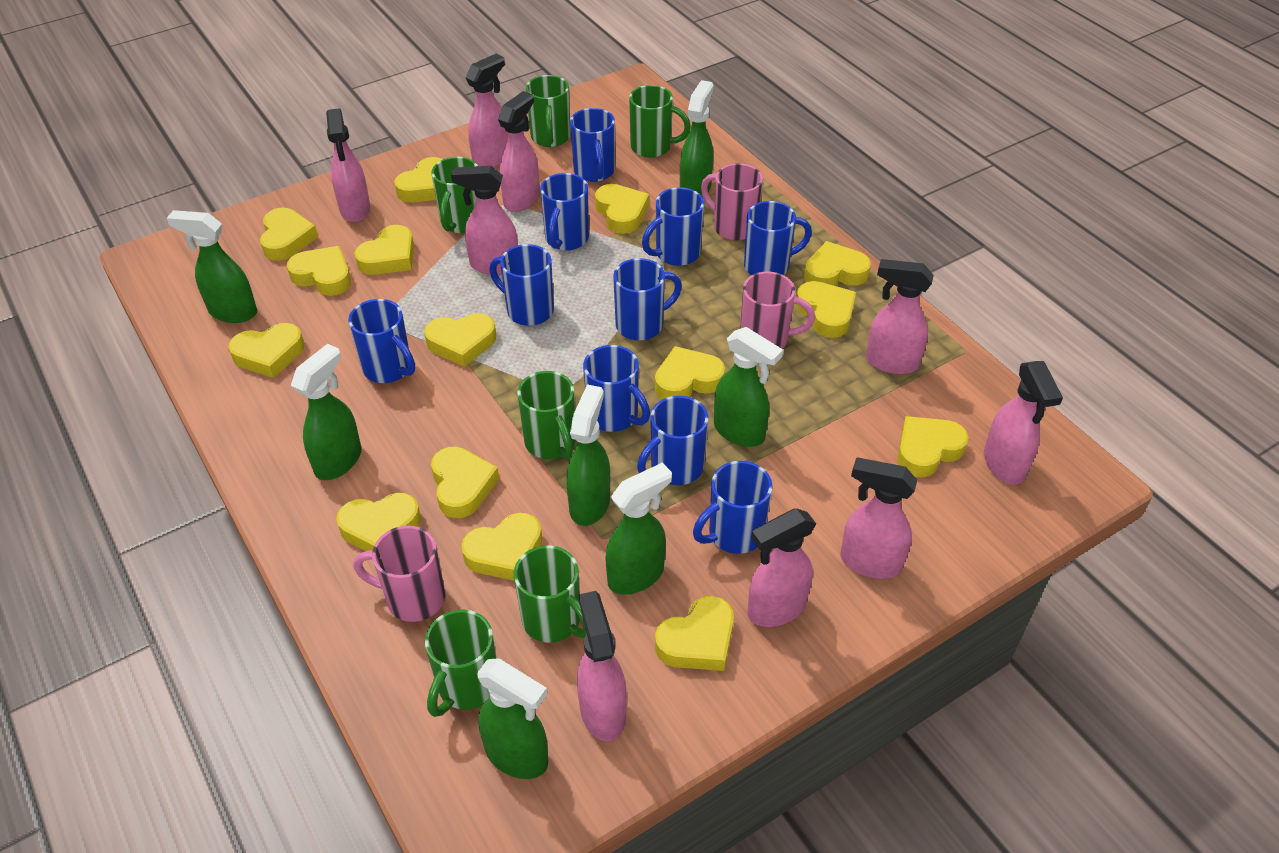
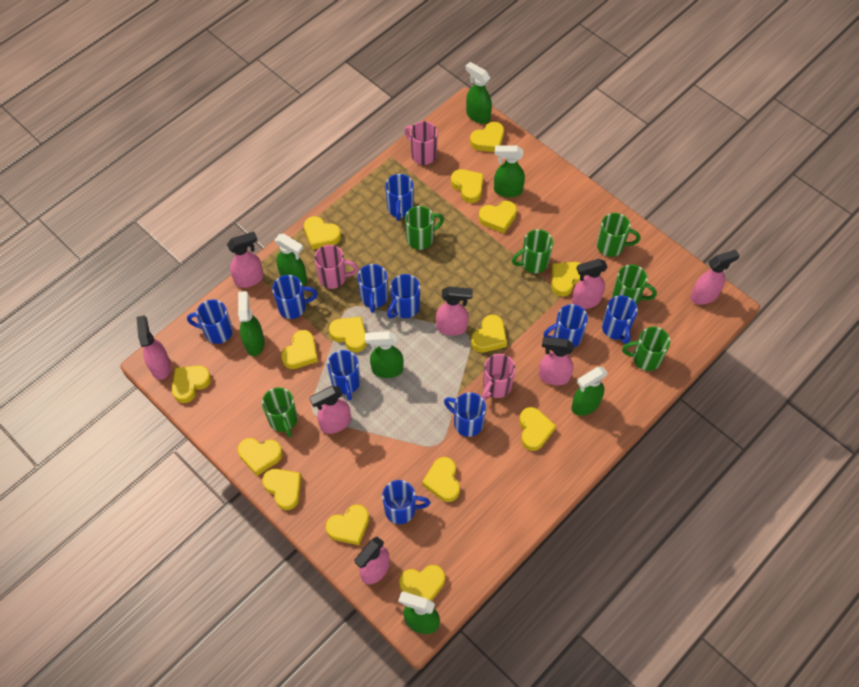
pink spray bottle: [326,108,370,222] [451,166,518,275] [465,54,508,168] [498,91,539,212] [577,591,627,741] [748,508,816,627] [840,457,917,579] [866,259,934,374] [984,361,1063,485] = 9 -> [136,315,171,380] [227,232,264,288] [309,386,351,434] [354,537,390,584] [436,286,473,336] [539,337,574,385] [572,259,608,309] [690,249,740,305] = 8

